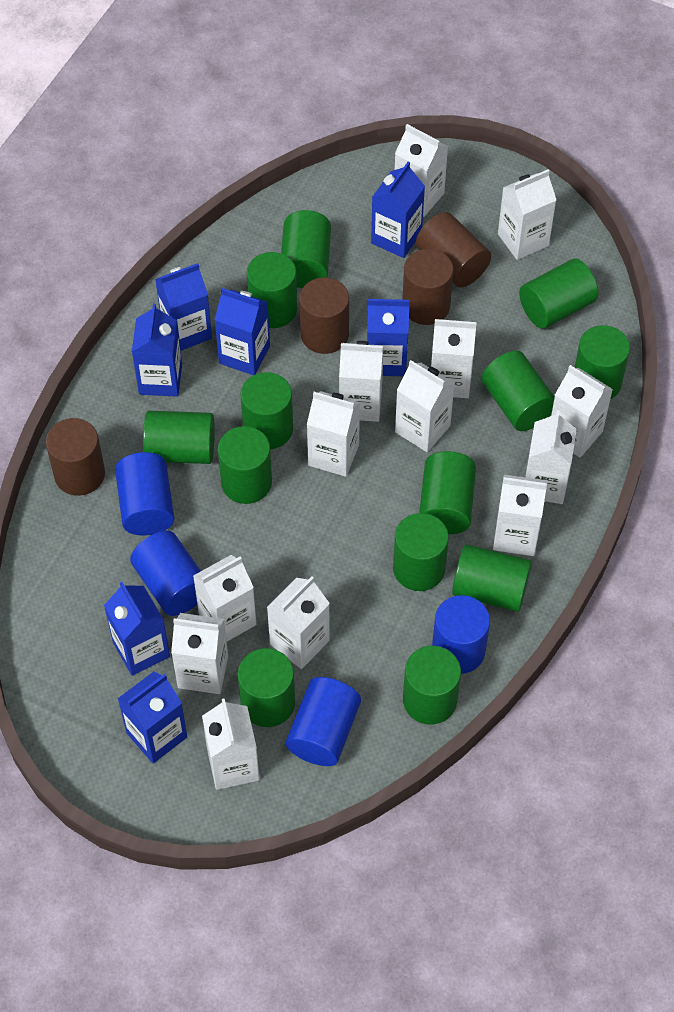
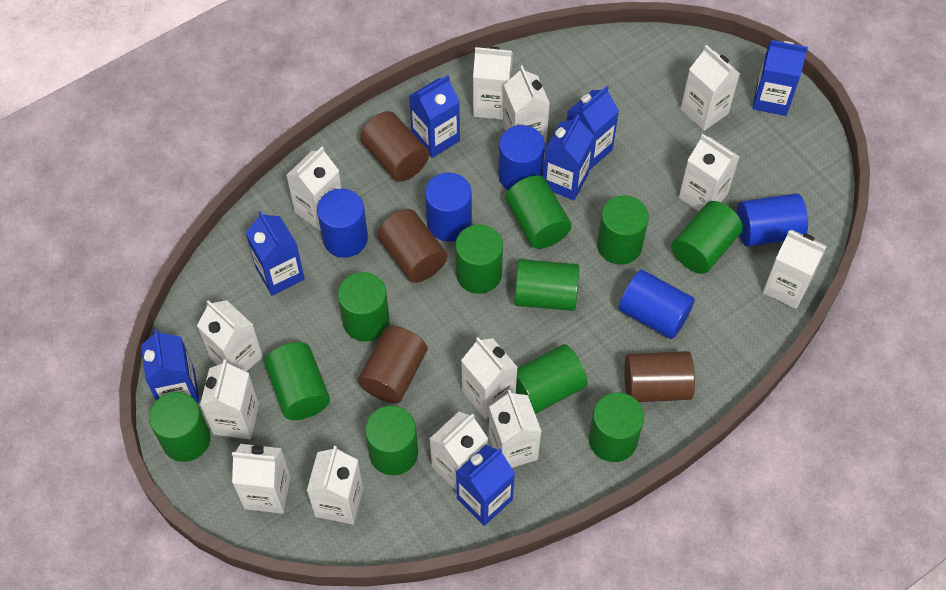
blue cylinder: [115,452,174,536] [130,530,201,616] [286,677,361,766] [432,595,490,674] = 4 -> [317,189,368,258] [425,173,472,242] [498,125,545,190] [619,270,695,339] [737,193,808,247] = 5
green cylinder: [143,411,215,464] [218,426,272,504] [238,648,295,727] [240,372,293,449] [247,252,297,328] [281,210,331,288] [393,513,449,591] [403,646,461,725] [419,451,476,534] [452,544,532,612] [481,351,555,431] [519,259,598,329] [575,325,630,400] = 13 -> [149,392,211,462] [264,342,330,420] [338,272,389,342] [365,406,418,475] [455,225,503,294] [505,175,571,249] [514,259,579,311] [516,344,587,414] [589,392,644,462] [597,195,649,265] [671,201,743,274] = 11

